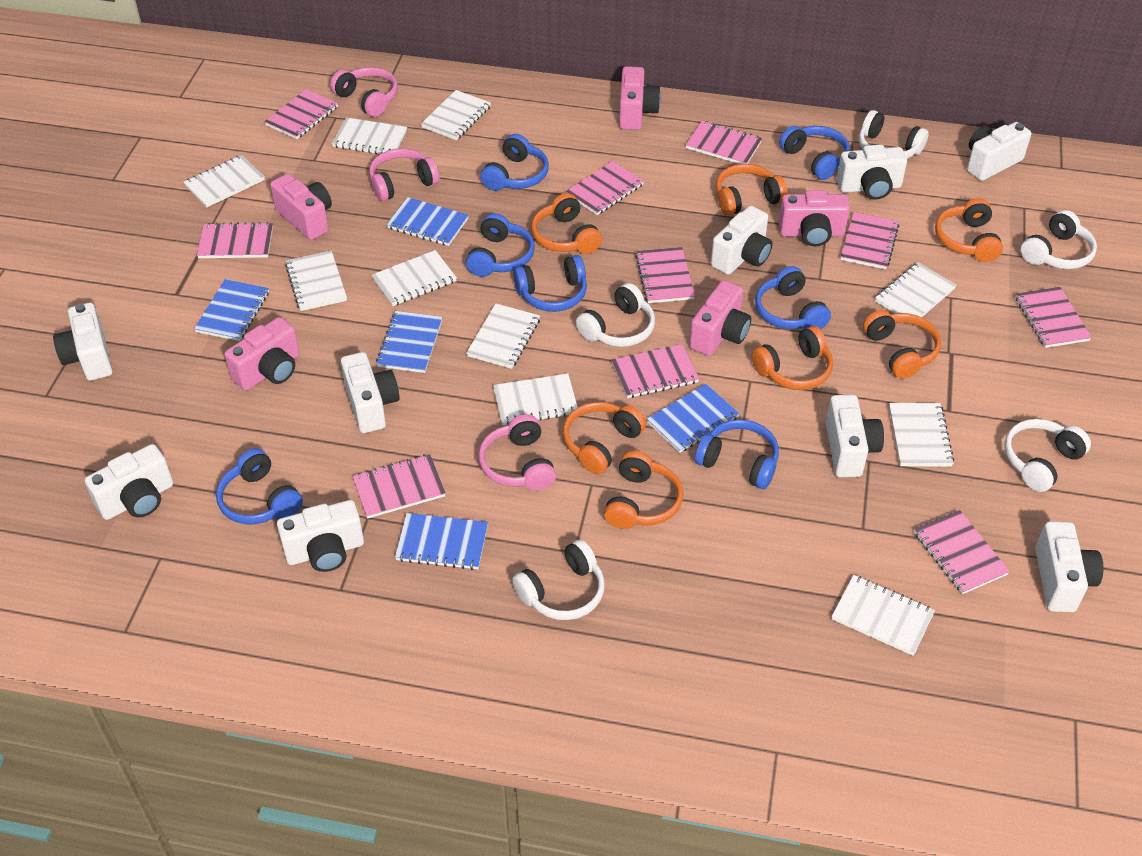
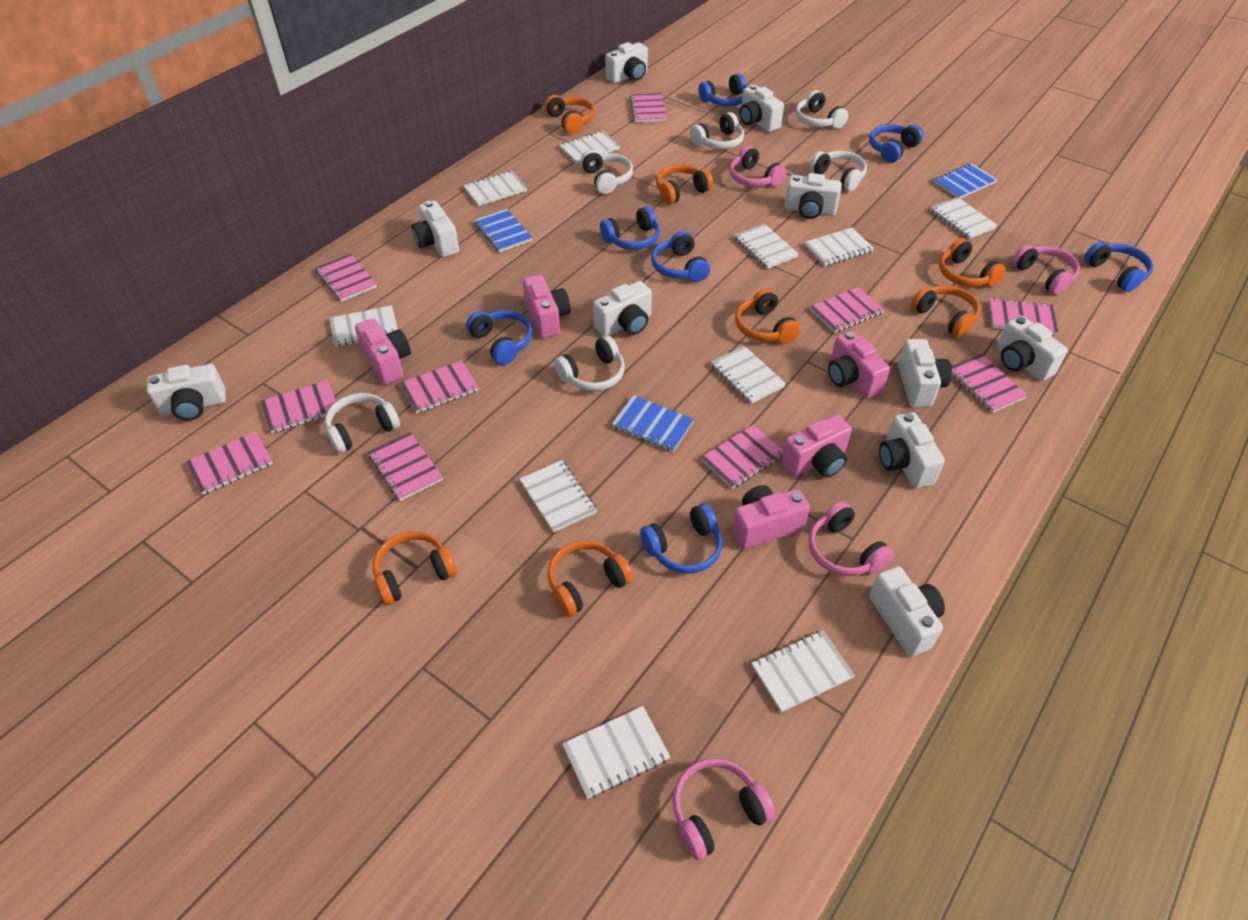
blue notebook: [194,279,269,341] [376,311,442,373] [387,197,469,246] [395,513,488,570] [647,384,740,453] = 5 -> [474,209,533,252] [612,395,694,452] [934,163,998,198] = 3
pink headphones: [330,67,398,117] [369,148,440,201] [478,414,556,490] = 3 -> [672,758,775,860] [729,146,786,187] [809,502,894,576] [1012,245,1080,295] = 4
white camera: [53,303,113,381] [85,444,173,520] [277,500,364,572] [341,352,400,433] [711,206,772,275] [826,395,884,477] [837,145,907,200] [967,122,1031,181] [1035,521,1104,612] = 9 -> [147,364,226,420] [411,201,459,257] [593,281,652,336] [605,42,648,83] [740,84,784,132] [785,173,842,219] [869,566,945,657] [879,412,945,488] [898,339,952,407] [997,315,1068,381] = 10
white headphones: [512,539,605,620] [576,283,655,347] [859,110,929,159] [1004,419,1091,492] [1021,210,1097,269] = 5 -> [325,393,400,453] [554,336,625,391] [581,150,633,194] [690,112,744,149] [796,90,848,129] [809,151,867,191] = 6

